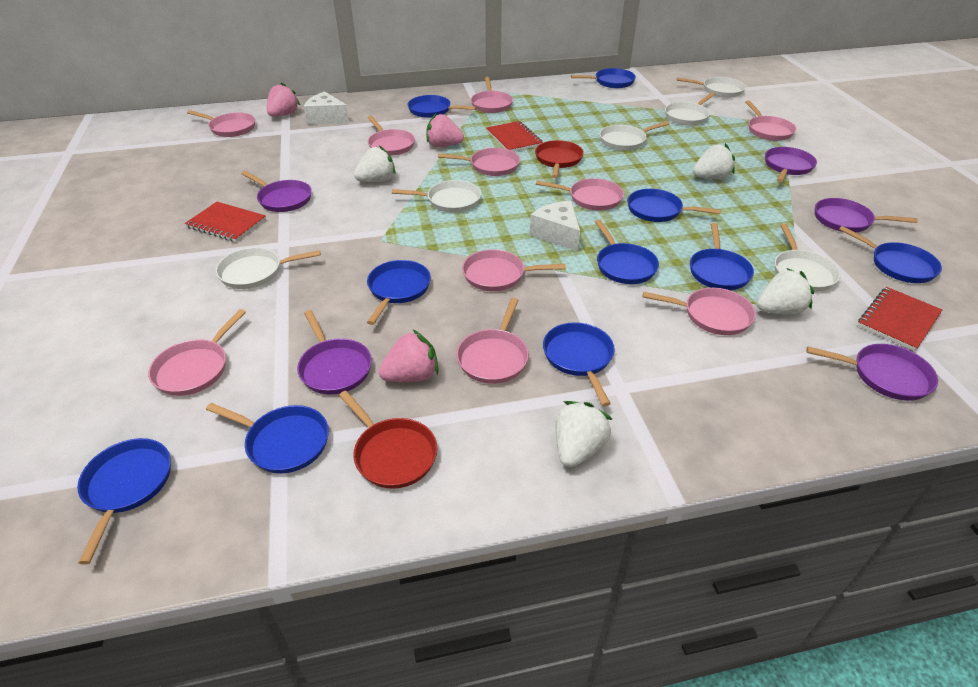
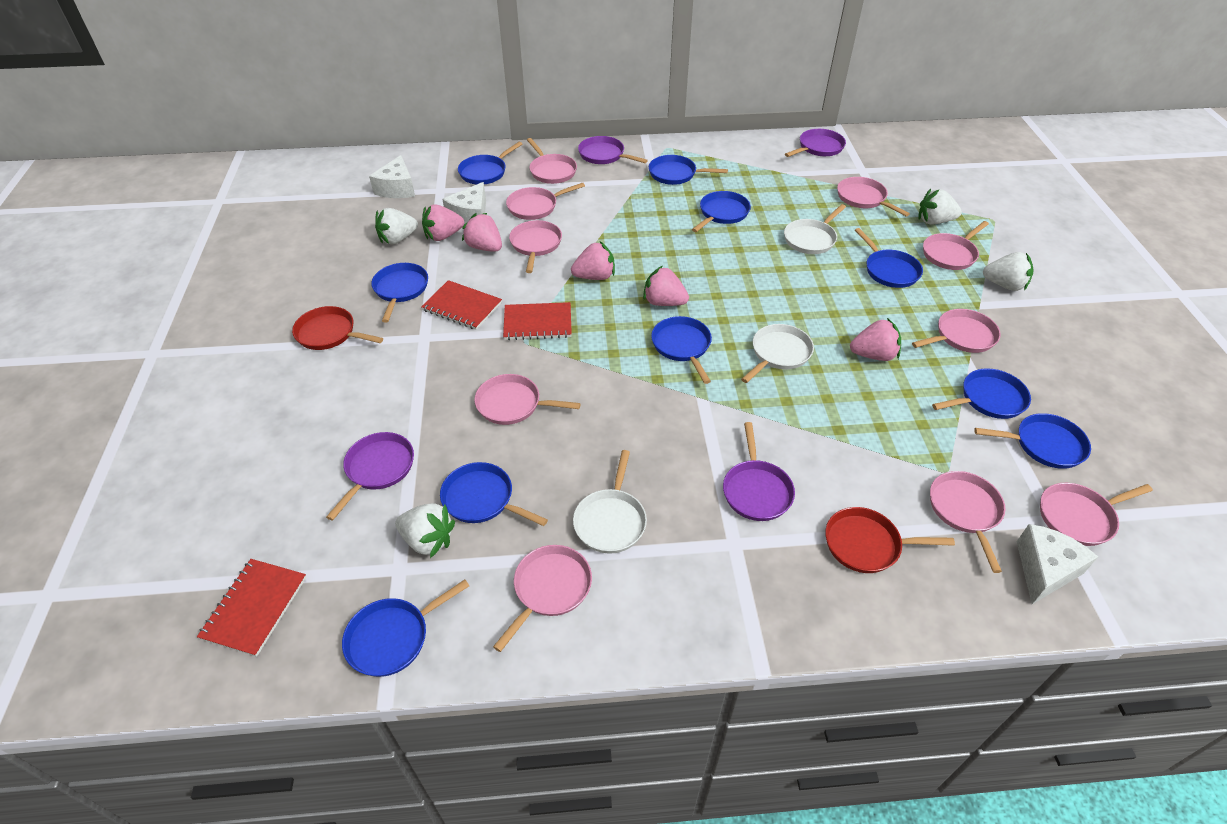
pink strawberry: [267,82,300,117] [379,330,439,382] [426,114,464,147] = 3 -> [422,205,464,241] [462,213,502,252] [571,241,615,280] [643,266,689,306] [850,318,901,361] = 5
purple pan: [241,171,312,212] [297,310,372,395] [765,147,817,182] [806,344,938,401] [815,198,918,232] = 5 -> [326,432,414,521] [578,136,648,164] [723,422,795,521] [785,129,846,157] = 4
white cheese: [304,91,349,125] [530,201,580,252] = 2 -> [369,155,415,198] [442,182,486,224] [1017,524,1098,604] = 3
white pan: [216,248,321,289] [392,180,481,213] [600,121,670,151] [665,92,715,126] [677,77,746,98] [775,224,841,292] = 6 -> [573,450,647,554] [741,324,814,383] [784,204,846,254] = 3

